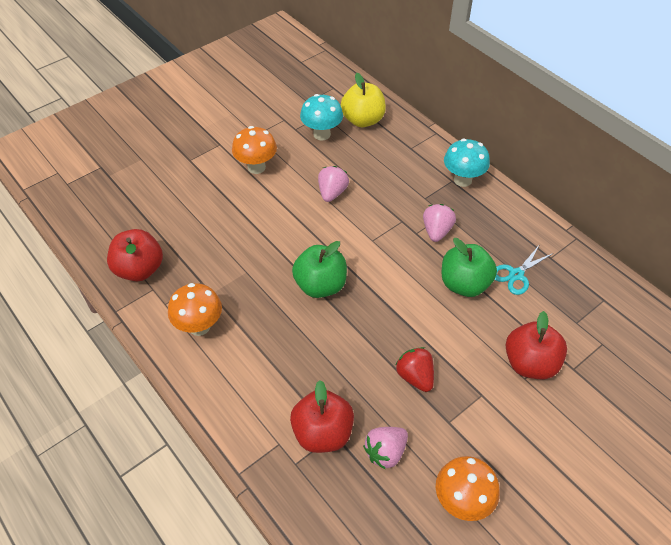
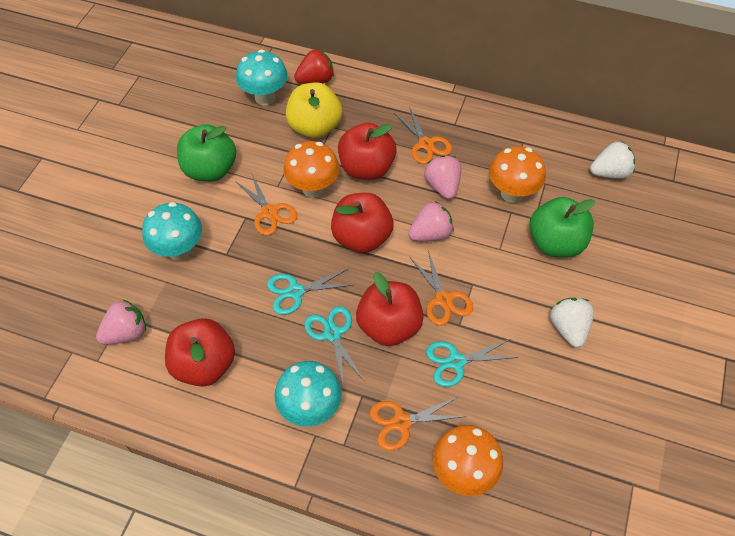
orange scissors: none = 0 -> [235,173,297,235] [370,396,466,451] [394,106,452,164] [410,251,473,326] = 4
red apple: [107,229,163,281] [290,380,354,453] [506,311,567,379] = 3 -> [165,318,235,387] [331,193,393,253] [338,123,396,180] [356,272,424,346] = 4
turquoise mushroom: [300,94,343,140] [444,139,490,187] = 2 -> [142,202,202,260] [236,50,288,105] [274,361,342,427] = 3
turquoise scissors: [495,244,554,295] = 1 -> [267,269,353,315] [304,306,365,388] [426,339,519,387] = 3
white strawberry: none = 0 -> [550,298,594,348] [590,142,635,179] = 2

